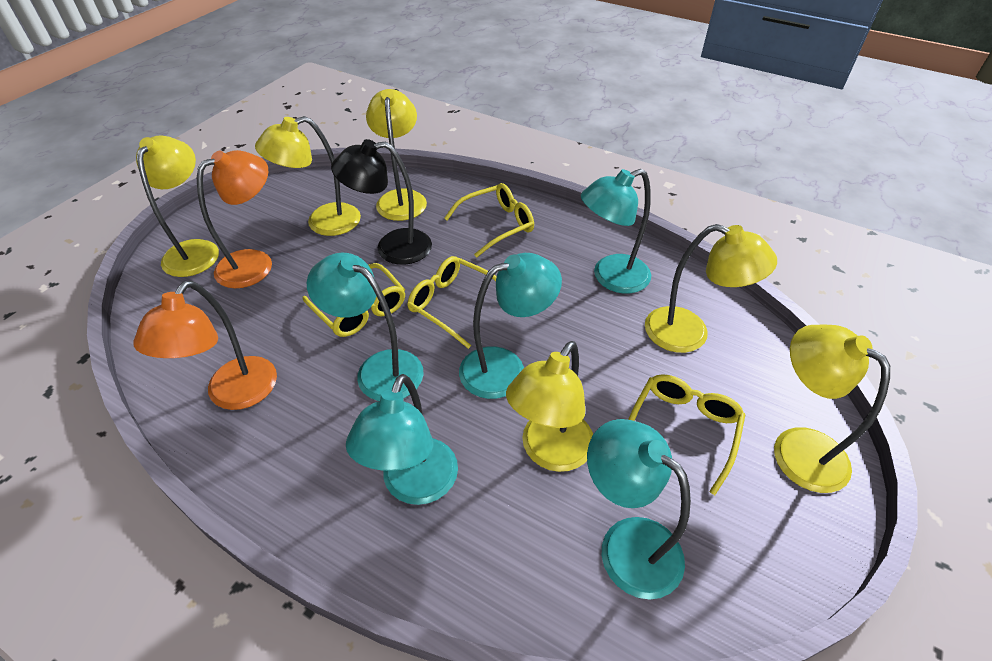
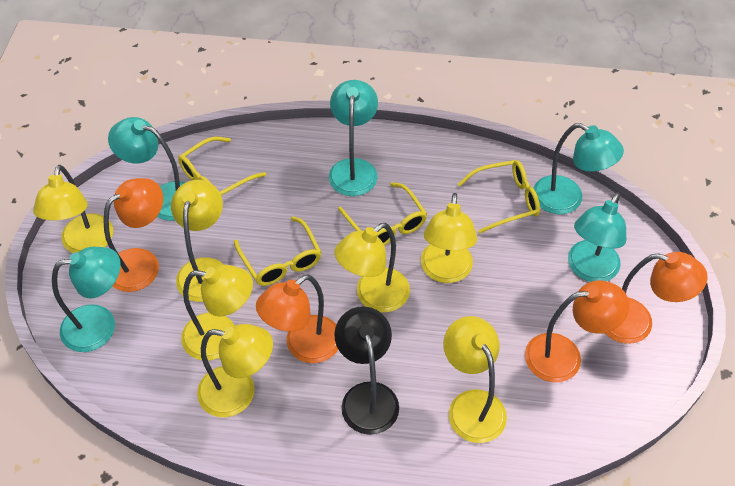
orange lamp: [134,281,277,410] [197,150,272,288] = 2 -> [103,178,163,292] [256,274,338,363] [525,280,629,382] [605,252,708,344] = 4
yellow lamp: [136,136,219,277] [255,116,361,236] [366,89,427,221] [506,341,593,472] [645,224,777,353] [774,325,890,493] = 6 -> [33,165,113,253] [171,180,224,302] [181,265,253,360] [197,324,273,417] [334,223,410,313] [421,193,477,283] [443,316,507,443] = 7

